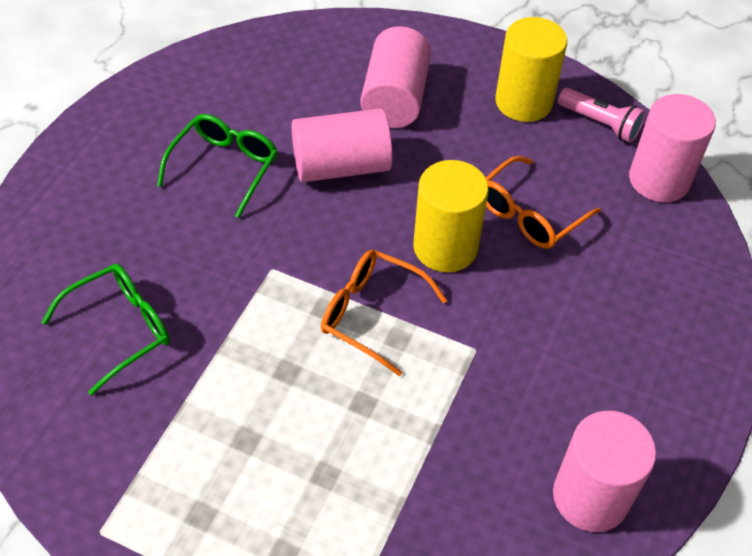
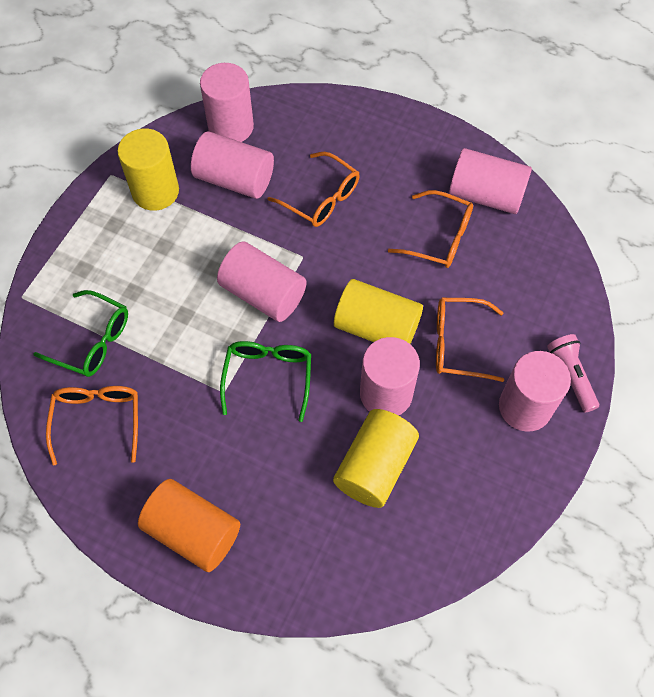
orange cylinder: none = 0 -> [138,479,240,572] = 1
orange glasses: [321,250,447,376] [486,156,601,249] = 2 -> [46,386,138,466] [267,152,360,227] [388,190,473,268] [436,298,504,382] = 4
pink cylinder: [291,108,393,182] [360,26,431,128] [553,411,656,532] [629,94,716,202] = 4 -> [191,131,274,199] [200,63,254,142] [217,242,307,322] [360,337,420,415] [449,148,532,214] [499,351,571,432] = 6
yellow cylinder: [413,160,489,272] [495,17,567,122] = 2 -> [118,129,179,211] [333,409,419,508] [334,279,423,344] = 3

